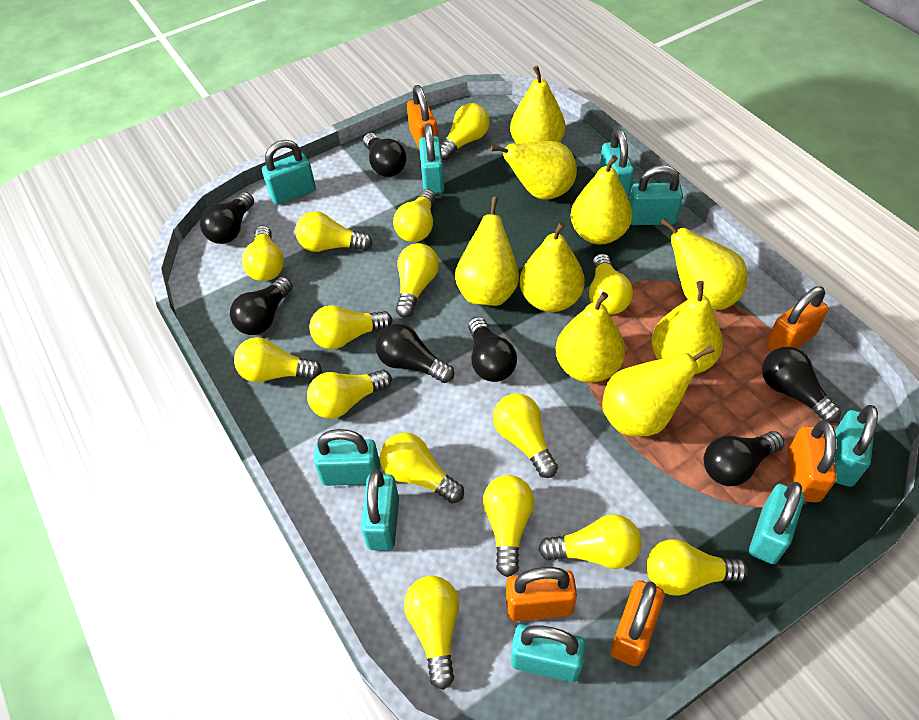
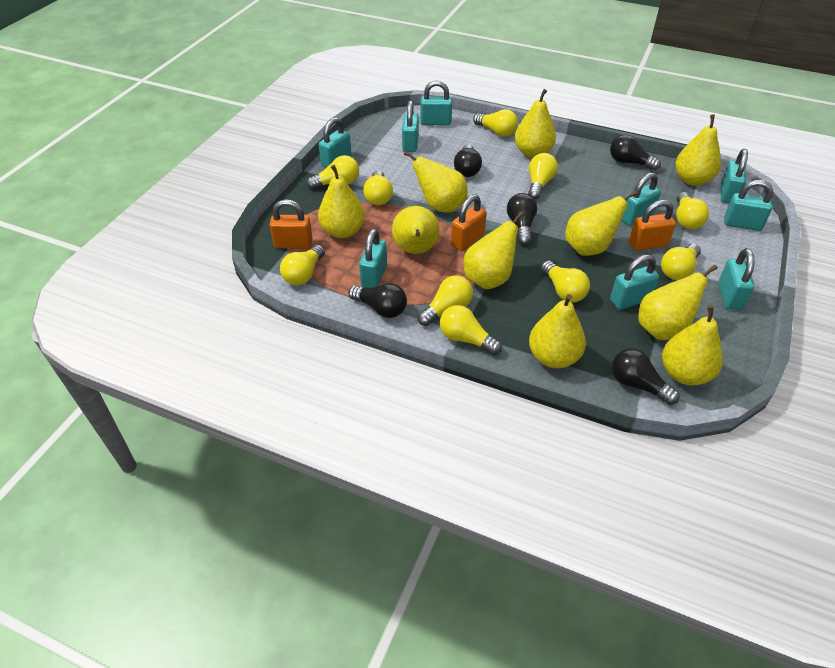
black light bulb: [200,192,254,244] [230,277,293,335] [363,133,407,177] [375,324,454,383] [468,317,517,382] [704,431,785,486] [762,347,841,423] = 7 -> [348,283,407,318] [454,144,482,177] [507,193,537,245] [610,134,661,170] [612,348,680,405] = 5
orange padlock: [407,85,438,151] [506,567,577,621] [610,580,664,666] [766,286,829,351] [787,420,837,502] = 5 -> [270,199,313,249] [451,194,487,251] [629,200,676,251] = 3
yellow light bulb: [234,337,322,382] [242,226,284,281] [295,211,373,252] [307,370,392,419] [309,305,393,349] [380,433,464,504] [393,189,435,242] [396,243,439,318] [404,576,459,690] [441,103,490,160] [483,475,534,577] [493,393,558,478] [538,514,642,569] [589,254,633,315] [646,539,748,596] = 15 -> [280,245,325,285] [306,155,359,189] [363,170,393,205] [418,275,473,326] [440,305,502,355] [473,109,518,137] [528,153,558,199] [541,261,590,303] [661,244,701,280] [676,192,709,229] = 10
yellow pear: [455,197,519,306] [491,141,577,199] [510,66,565,144] [520,222,585,312] [556,292,625,383] [571,155,632,245] [603,346,714,437] [651,281,723,374] [660,218,747,310] = 9 -> [318,165,365,238] [392,206,440,254] [404,151,468,213] [464,211,524,289] [515,89,556,158] [529,294,586,368] [565,190,638,256] [638,265,718,340] [662,305,723,386] [675,114,721,186] = 10

